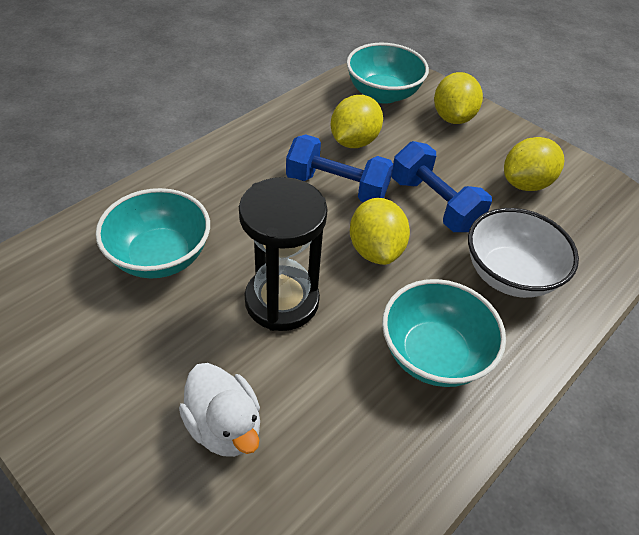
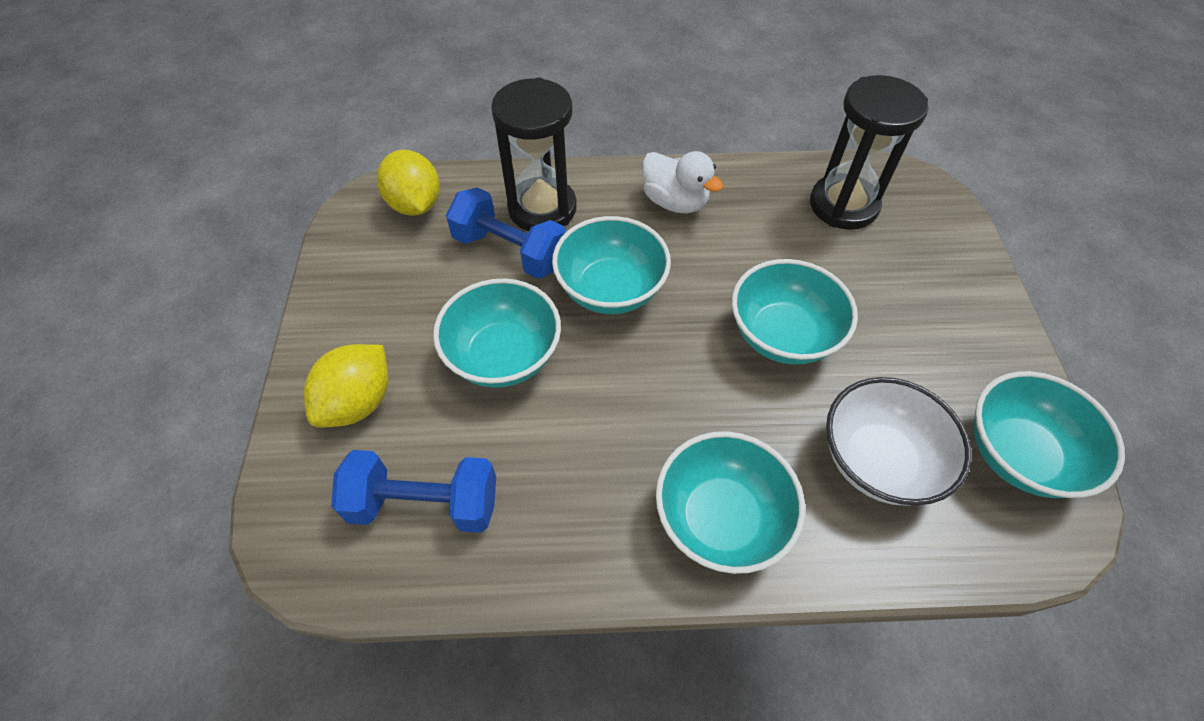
black hourglass: [239,177,328,331] = 1 -> [491,78,577,231] [810,75,928,230] = 2
turquoise bowl: [96,188,210,278] [346,43,429,104] [382,279,506,387] = 3 -> [433,278,561,388] [552,216,671,314] [656,431,805,574] [732,259,858,365] [973,371,1125,498] = 5
yellow lemon: [331,95,383,148] [350,198,410,265] [434,72,483,124] [504,137,564,191] = 4 -> [304,344,388,428] [377,150,440,216] = 2

